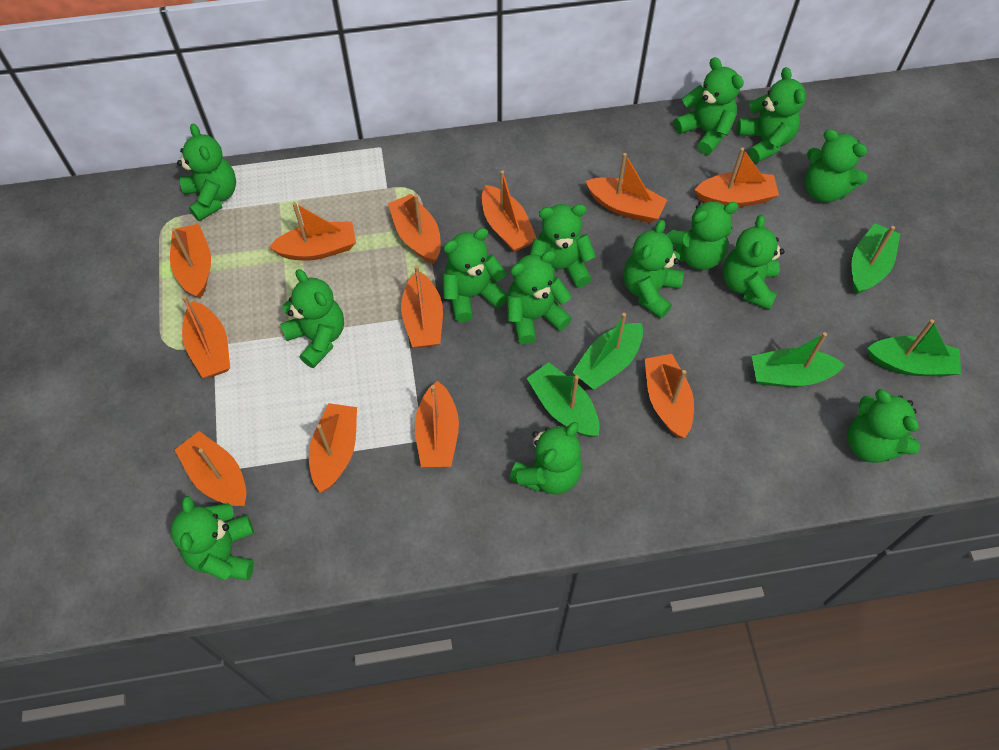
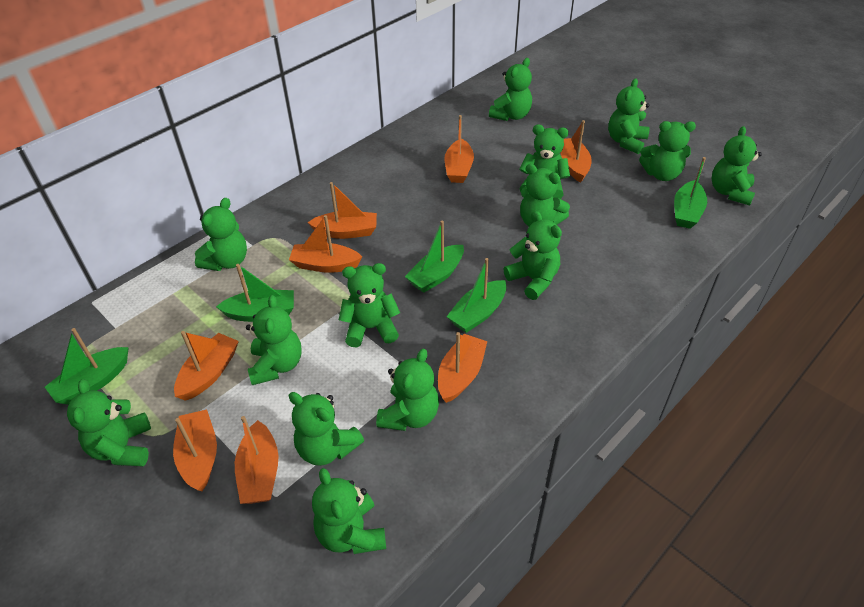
orange boat: [170,224,211,299] [175,431,246,506] [182,296,230,378] [269,202,356,260] [309,403,357,493] [388,194,441,264] [401,265,443,348] [415,381,459,467] [482,170,537,252] [586,153,667,223] [645,354,694,438] [694,147,779,207] = 12 -> [173,410,217,491] [174,331,239,401] [235,416,279,504] [289,215,362,273] [307,182,377,239] [438,332,487,403] [445,115,474,183] [561,120,592,183] = 8

